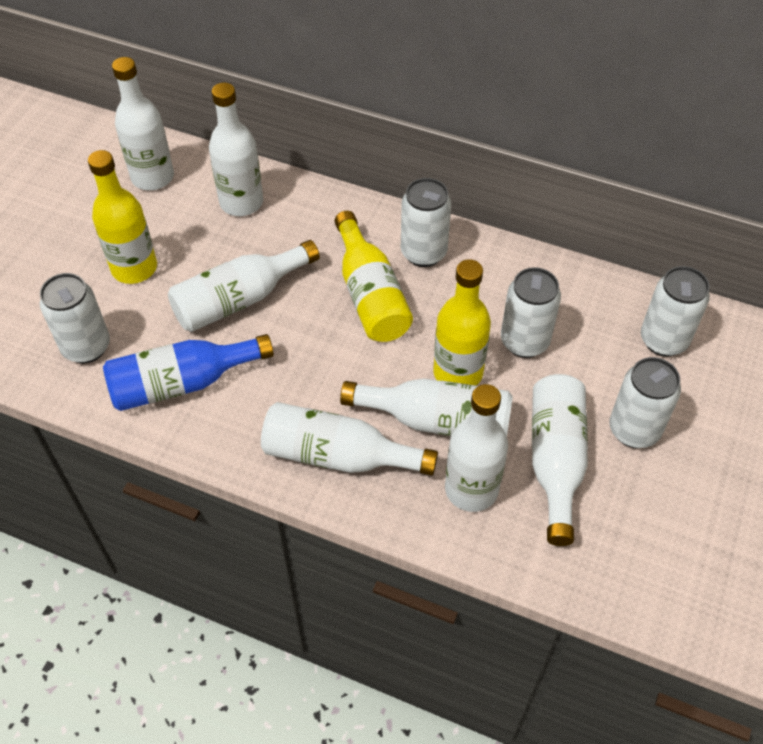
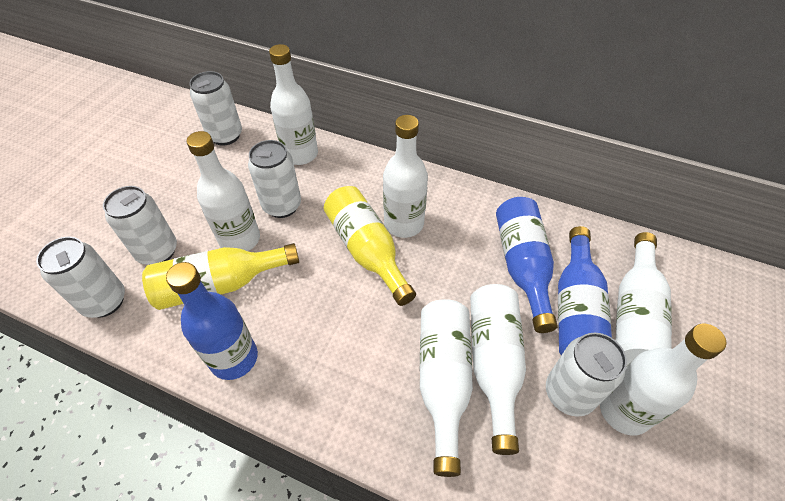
blue bottle: [103,334,274,411] = 1 -> [166,262,258,380] [496,197,558,333] [558,226,612,355] = 3
yellow bottle: [88,150,157,284] [334,211,413,342] [433,259,491,386] = 3 -> [142,243,299,310] [324,186,416,306] = 2

